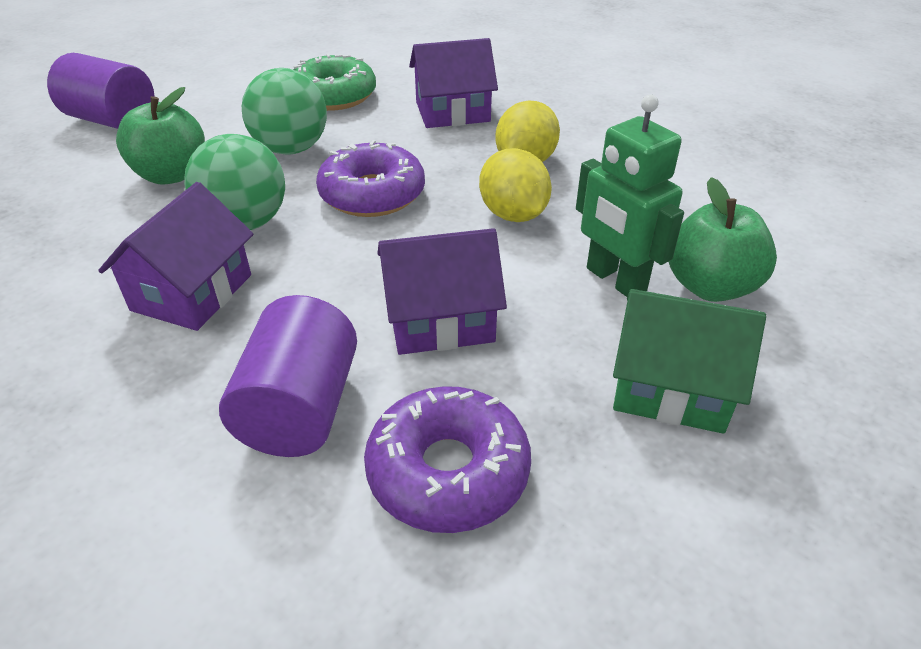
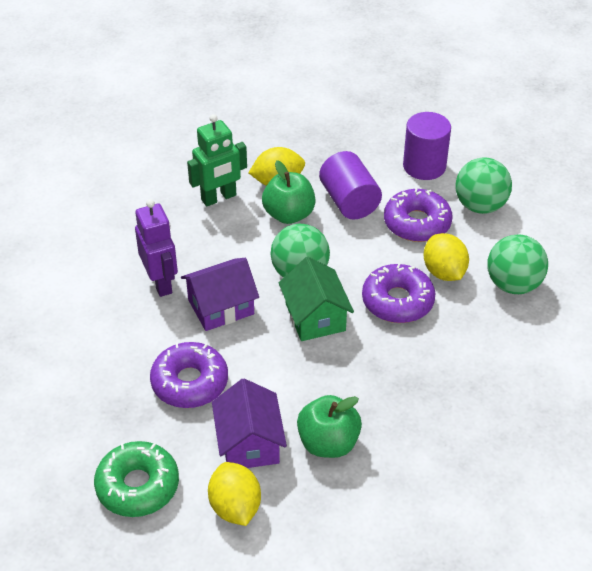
green ball: [184,134,285,230] [242,68,327,155] = 2 -> [270,224,330,278] [456,157,512,214] [487,235,548,294] = 3
purple donut: [316,140,425,217] [364,386,531,533] = 2 -> [150,342,228,408] [362,263,435,323] [384,188,452,242] = 3
purple house: [98,182,253,331] [378,228,507,355] [409,38,498,128] = 3 -> [181,258,259,331] [212,378,287,468] = 2
purple robot: none = 0 -> [135,199,178,297] = 1
yellow lemon: [479,148,552,222] [495,100,560,162] = 2 -> [208,462,261,526] [249,147,305,186] [424,233,469,281] = 3

